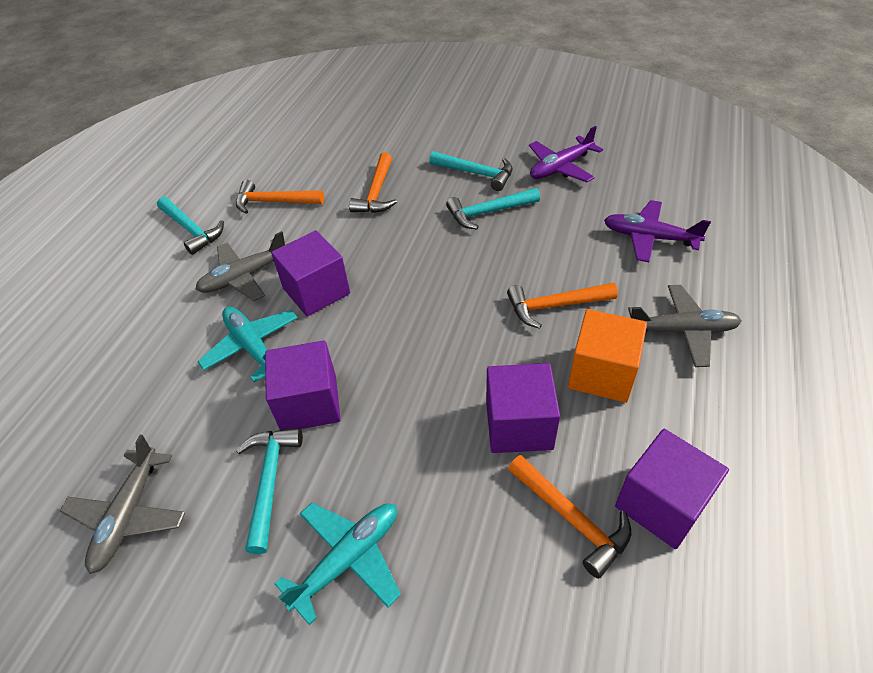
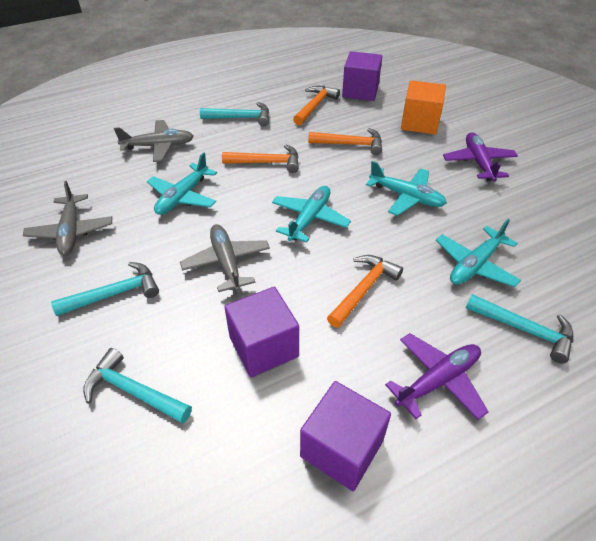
purple cube: [265,340,341,430] [271,230,350,316] [486,363,560,453] [615,429,729,549] = 4 -> [224,287,299,377] [300,381,391,491] [342,51,382,101] = 3
turquoise plane: [197,307,298,382] [274,502,401,625] = 2 -> [147,152,217,215] [272,186,351,243] [366,161,447,216] [436,219,521,287] = 4

